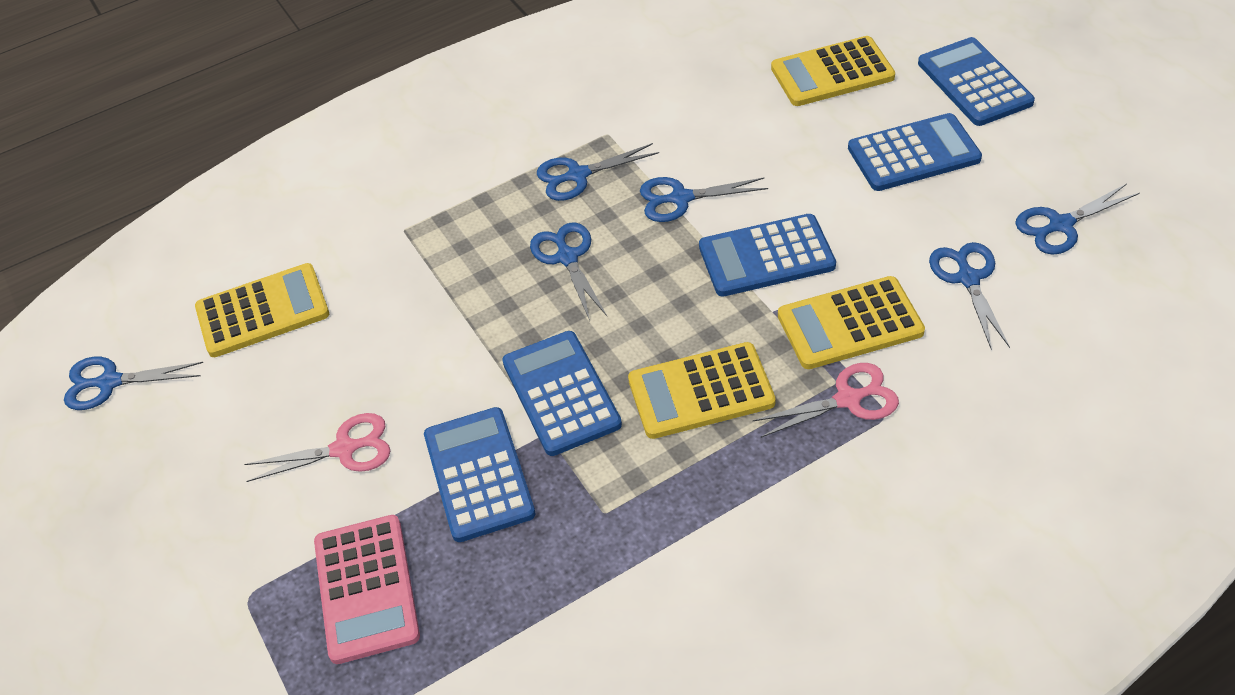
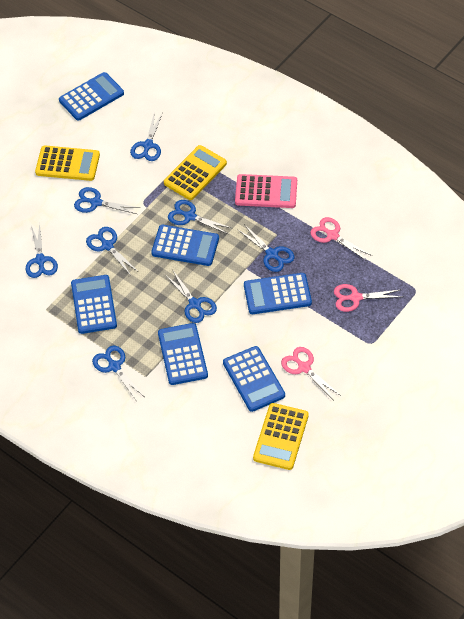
blue calculator: [424,407,535,542] [502,331,622,456] [699,214,836,297] [848,113,982,191] [918,37,1035,126] = 5 -> [59,72,124,121] [71,275,117,334] [151,225,219,266] [158,323,208,385] [223,346,285,412] [244,273,312,314] = 6
blue scissors: [64,357,203,410] [530,223,607,321] [537,143,659,201] [640,177,768,222] [929,242,1010,350] [1015,184,1139,254] = 6 -> [26,223,58,278] [74,187,140,214] [86,227,137,276] [92,346,145,401] [130,111,163,161] [165,271,217,323] [168,200,231,234] [238,224,294,272] = 8
pink scissors: [244,413,390,482] [753,363,899,438] = 2 -> [281,347,341,399] [310,217,372,261] [334,284,402,312] = 3
yellow calculator: [195,263,329,357] [628,342,776,439] [771,36,895,106] [778,276,925,369] = 4 -> [35,145,100,181] [164,145,227,200] [253,403,309,470] = 3

